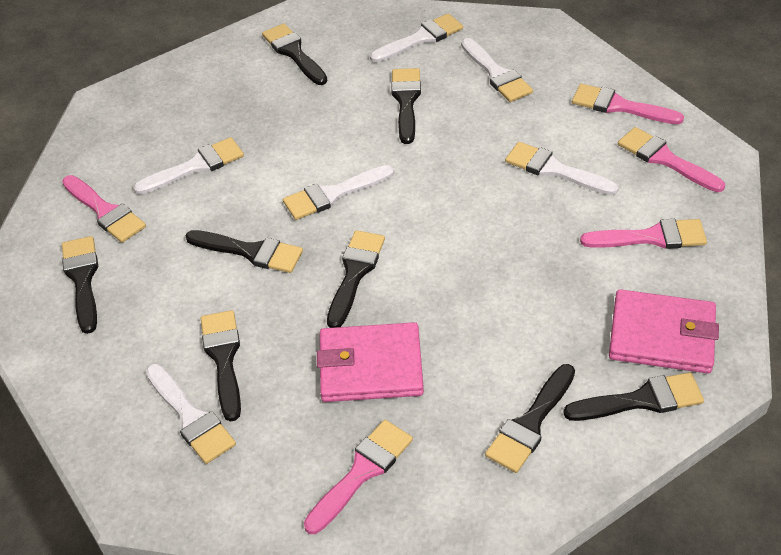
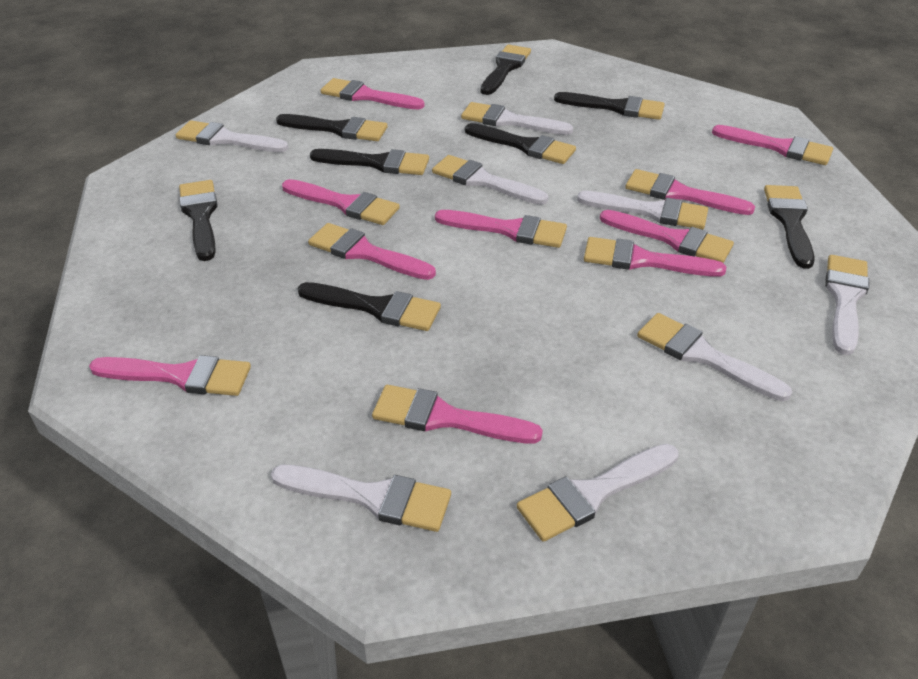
pink brush: [62,175,146,243] [304,420,413,534] [572,84,684,124] [580,219,707,249] [618,127,725,192] = 5 -> [89,355,251,396] [282,179,400,225] [308,223,436,280] [321,78,425,110] [372,385,543,443] [435,210,567,248] [584,237,726,277] [600,210,734,263] [625,169,755,215] [712,125,833,165] = 10
pink wallet: [317,322,424,402] [609,289,719,374] = 2 -> none = 0
white brush: [133,137,244,195] [146,364,236,464] [283,165,394,220] [370,13,463,63] [461,38,533,102] [505,142,619,195] = 6 -> [176,120,288,152] [271,465,451,532] [432,155,548,205] [461,102,573,135] [517,444,678,542] [577,191,708,229] [637,313,792,401] [825,255,869,355] = 8

